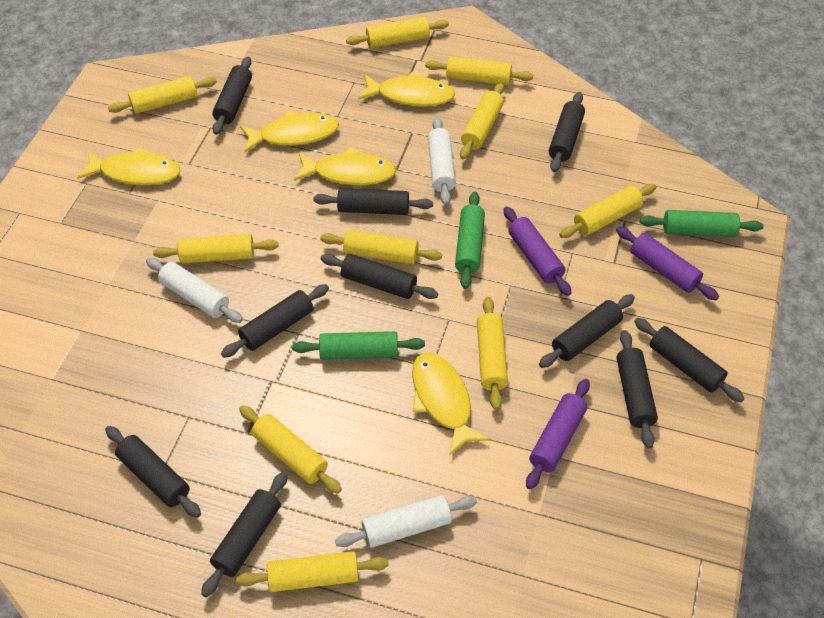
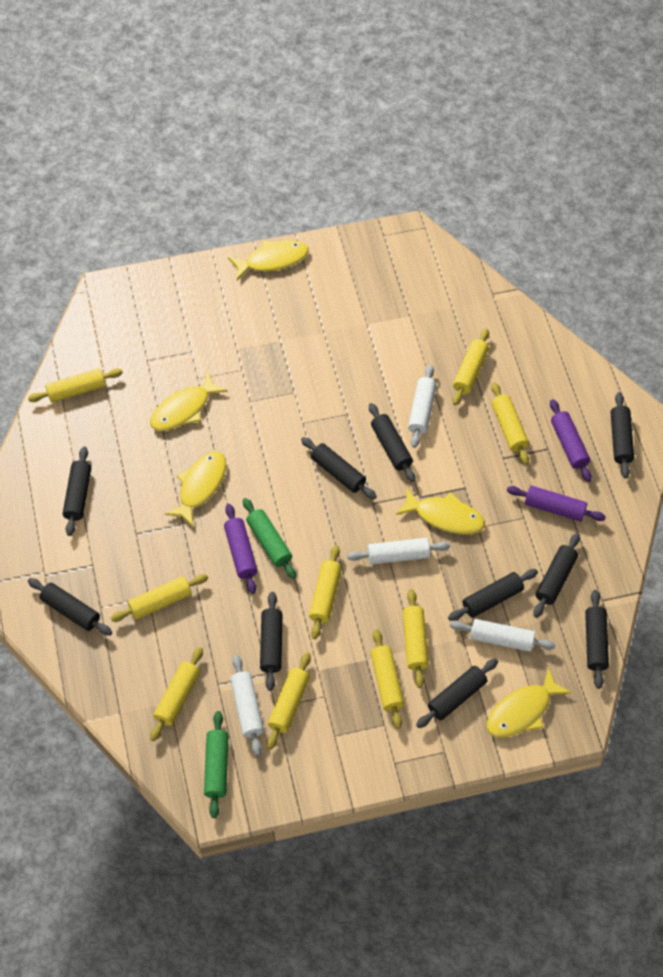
green rolling pin: [292,331,425,360] [455,192,485,289] [640,210,764,237] = 3 -> [204,711,229,818] [243,498,296,579] = 2
white rolling pin: [146,258,243,323] [335,495,477,548] [428,117,456,205] = 3 -> [230,655,264,756] [347,538,450,565] [408,365,437,448] [450,619,556,652] = 4
yellow rolling pin: [108,76,217,114] [153,234,279,263] [236,551,389,592] [239,405,342,494] [320,229,442,264] [346,17,449,48] [425,56,533,85] [460,83,505,159] [477,297,508,410] [559,184,656,238] = 10 -> [28,368,123,402] [111,574,208,622] [150,647,203,741] [267,652,311,750] [309,545,342,639] [371,629,404,729] [403,589,429,688] [453,329,489,405] [491,382,529,465] = 9

